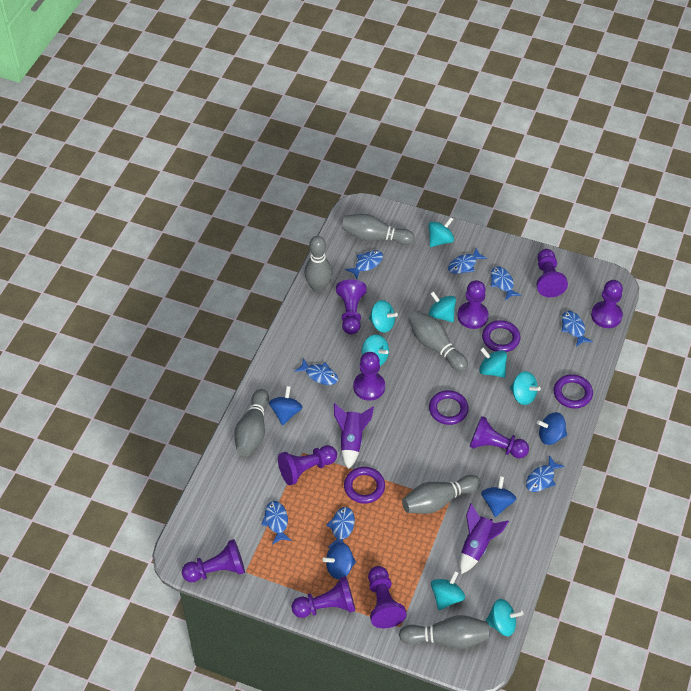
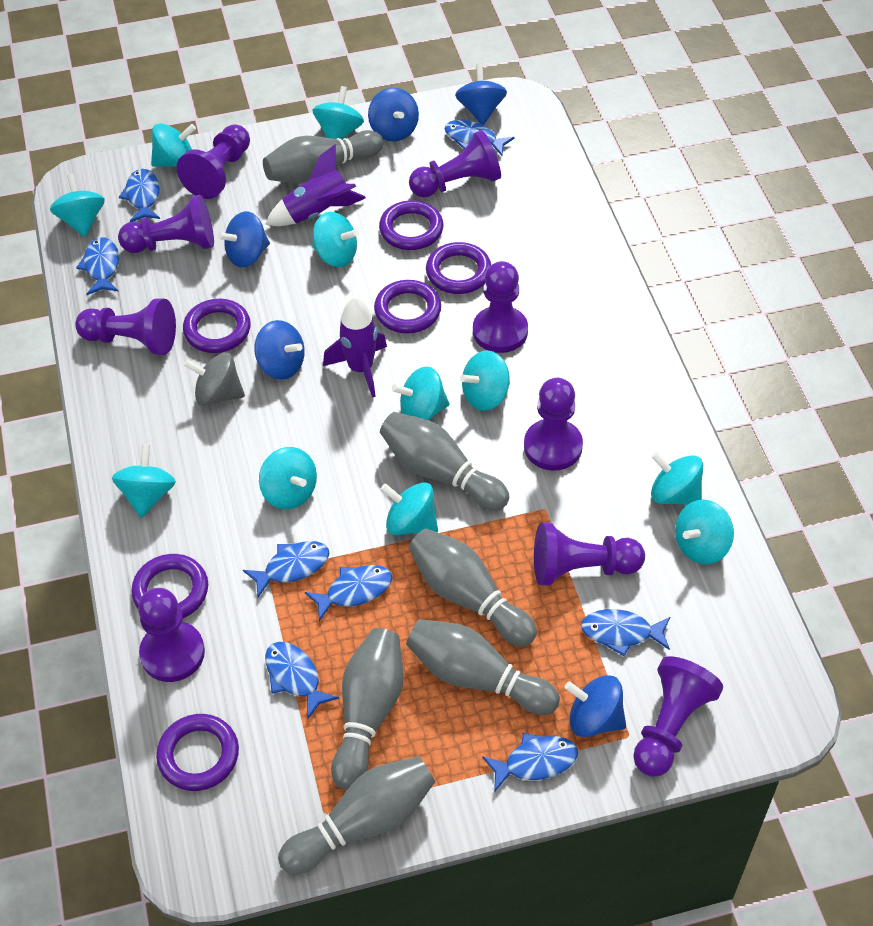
blue spinning top: [269,386,303,425] [322,542,356,579] [481,476,516,517] [537,412,567,445] = 4 -> [218,211,270,268] [254,320,305,380] [368,88,419,141] [455,64,507,125] [565,675,626,737] = 5
grey spinning top: none = 0 -> [184,352,245,406] = 1
purple pawn: [182,539,245,582] [278,445,337,486] [291,576,355,618] [336,279,367,334] [353,352,385,401] [368,566,406,628] [458,280,489,329] [470,416,529,458] [537,249,568,297] [591,280,623,328] = 10 -> [75,298,176,355] [118,195,214,253] [138,588,205,682] [176,124,250,199] [409,130,501,198] [473,261,528,353] [524,378,583,471] [534,522,645,586] [633,656,723,777] = 9
purple ring: [344,467,385,504] [429,390,469,425] [482,320,521,352] [553,374,593,408] = 4 -> [131,554,208,619] [156,714,239,791] [183,299,251,353] [374,280,441,333] [379,200,443,250] [426,242,491,294] = 6
turquoise spinning top: [362,334,389,366] [369,300,398,333] [428,217,454,247] [429,291,456,322] [431,571,465,610] [479,347,507,378] [486,599,524,636] [510,371,541,405] = 8 -> [50,174,105,237] [112,445,176,518] [151,123,196,167] [259,447,317,509] [312,212,359,267] [313,86,364,140] [381,482,438,535] [392,366,450,420] [460,350,510,411] [651,452,703,505] [675,500,734,565] = 11

